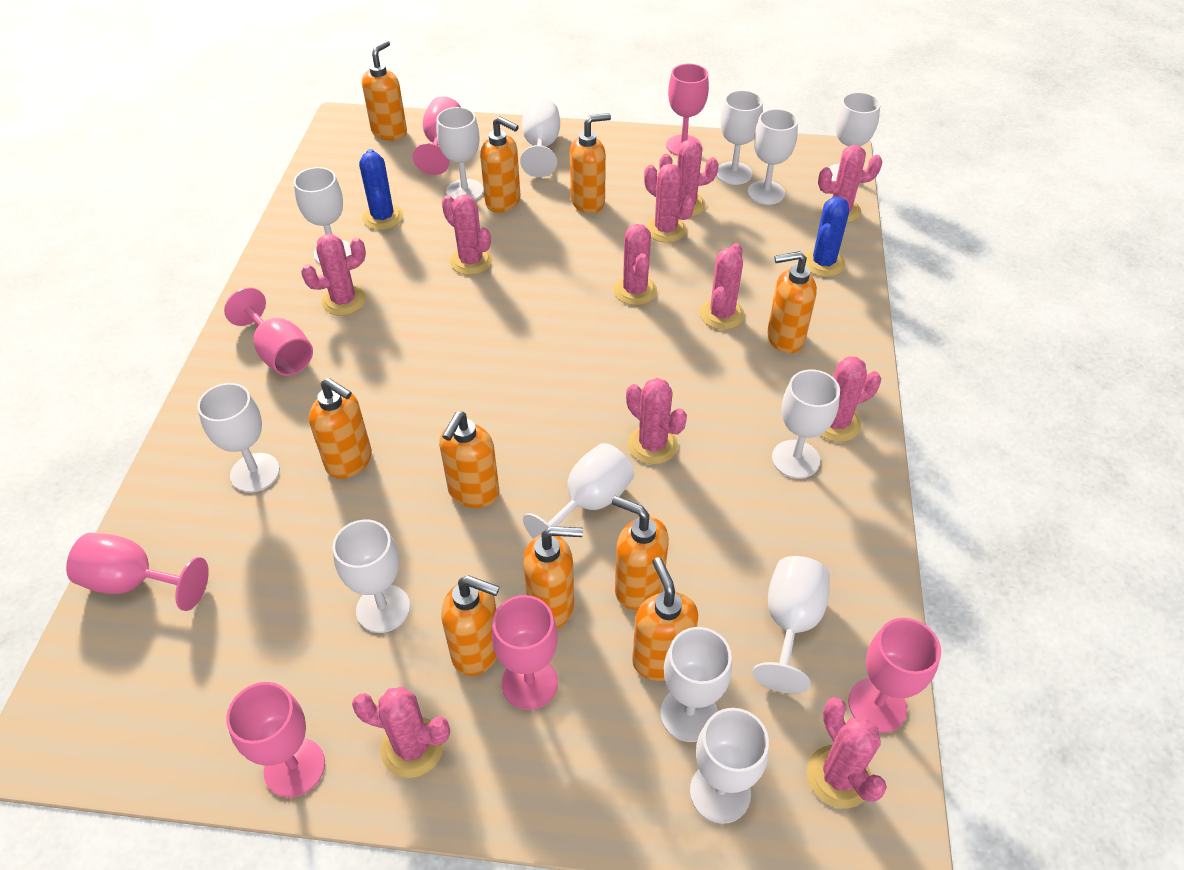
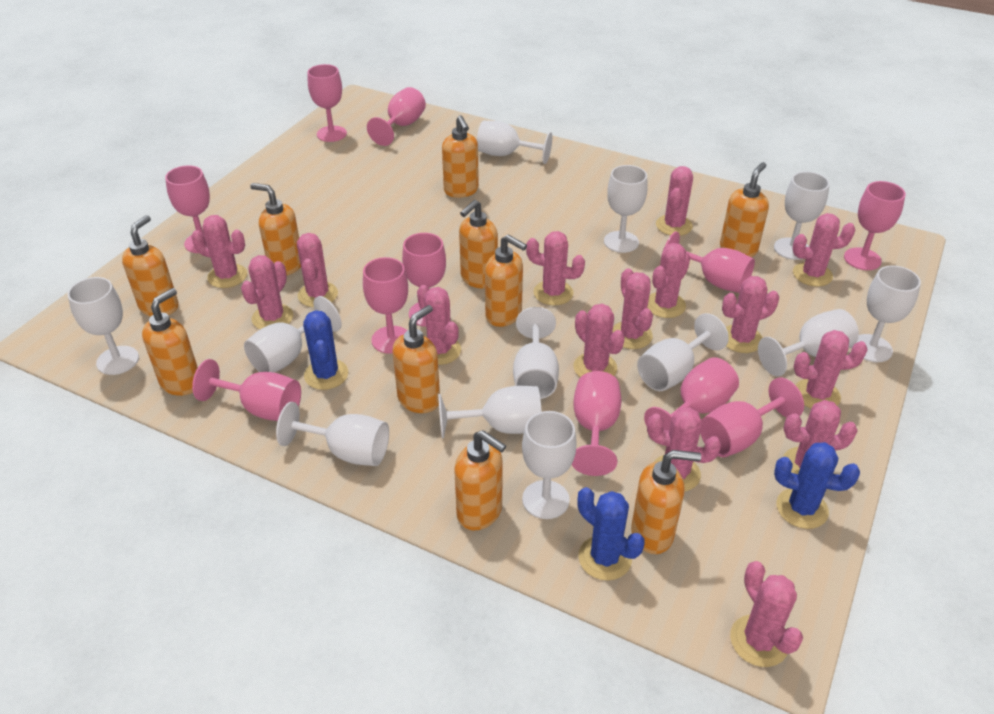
blue cactus: [359,149,403,230] [804,197,849,277] = 2 -> [303,310,348,390] [577,487,645,580] [774,442,860,529] = 3
pink cactus: [301,234,366,316] [352,686,450,778] [442,194,492,275] [613,224,657,305] [626,378,687,465] [644,164,694,243] [659,139,719,217] [700,243,745,330] [807,697,887,808] [818,145,882,223] [820,356,881,442] = 11 -> [191,215,247,288] [241,255,293,329] [297,233,338,307] [417,285,461,365] [526,231,585,306] [574,304,625,377] [612,268,653,349] [647,243,690,318] [647,407,721,492] [656,166,693,236] [722,276,779,353] [730,561,803,667] [783,400,858,474] [792,213,855,287] [794,330,868,408] = 15
pink goblet: [66,533,209,611] [224,287,313,376] [226,682,325,798] [413,96,461,175] [491,595,558,710] [666,64,709,156] [848,618,941,733] = 7 -> [165,166,210,253] [192,359,301,421] [308,64,347,142] [363,257,408,354] [367,87,426,146] [402,233,446,327] [572,371,621,476] [644,357,739,431] [665,231,755,293] [700,378,804,458] [844,181,906,270] = 11
white goblet: [197,383,280,492] [294,167,351,264] [332,520,410,633] [436,107,484,200] [520,98,560,177] [523,443,634,539] [660,627,732,742] [690,708,769,824] [716,90,763,185] [748,109,798,205] [752,556,830,694] [772,370,840,479] [828,92,881,181] = 13 -> [67,277,139,375] [244,296,342,373] [276,402,389,466] [438,386,542,438] [477,121,552,164] [513,307,559,399] [522,411,577,519] [604,165,648,253] [637,313,729,391] [758,309,859,377] [774,171,830,260] [851,265,921,362] = 12

